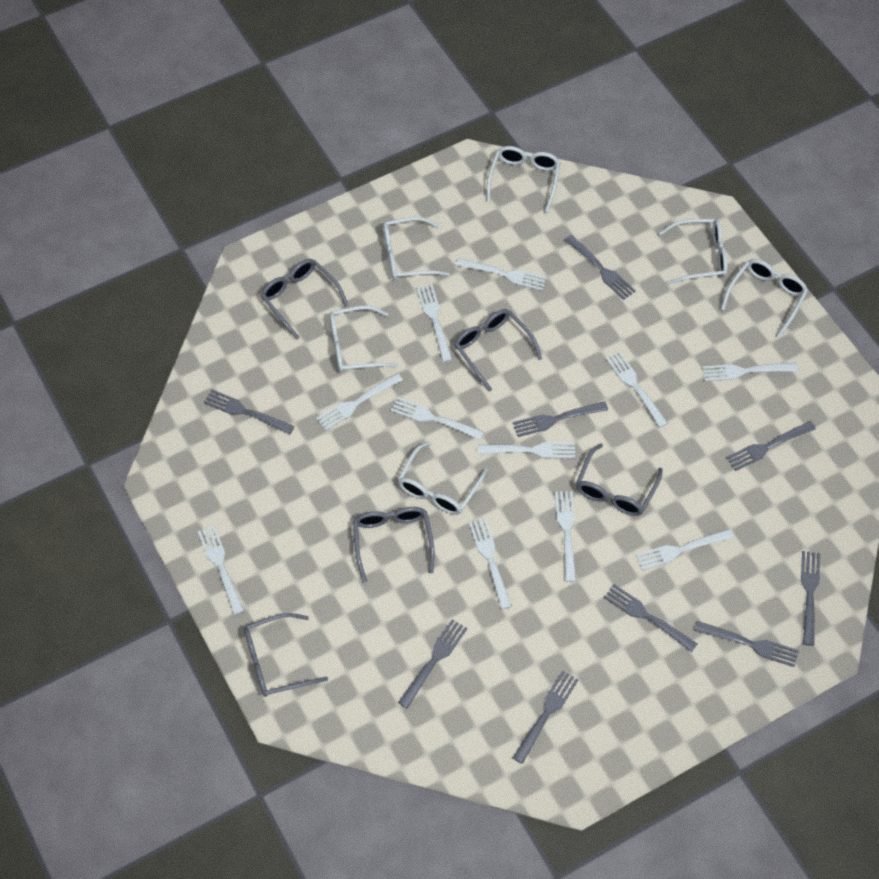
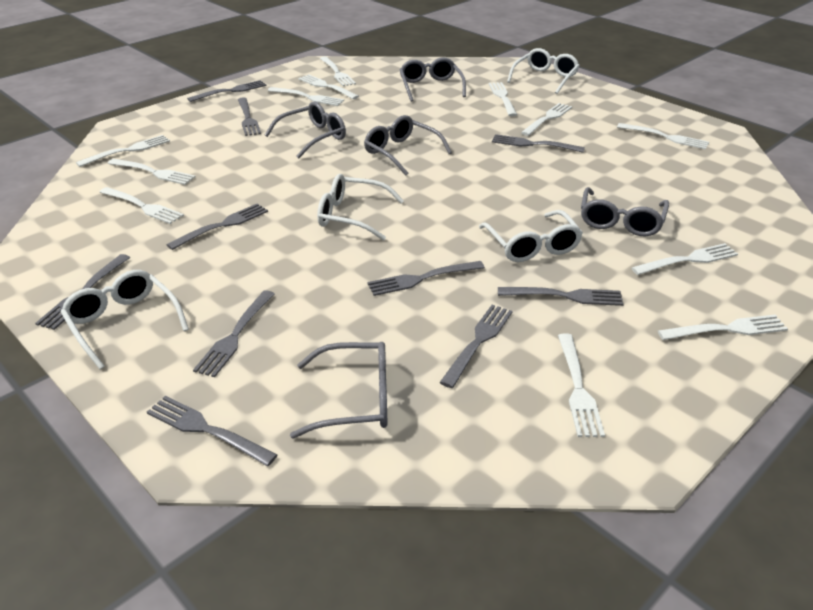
grey fork: [204,389,295,435] [398,619,467,709] [513,401,608,437] [513,671,578,764] [565,235,636,300] [604,584,697,652] [695,621,799,667] [726,421,816,471] [801,551,820,646] = 9 -> [35,254,130,330] [147,396,278,466] [166,204,268,250] [187,80,266,102] [193,290,275,377] [238,98,261,136] [367,261,485,296] [439,305,513,388] [492,134,585,153] [498,287,624,306] = 10
white fork: [198,525,244,615] [316,373,403,431] [391,397,484,440] [416,284,453,362] [455,258,547,291] [469,518,512,610] [478,442,575,458] [555,491,576,582] [606,351,668,428] [636,529,734,571] [702,363,798,381] = 11 -> [76,135,170,167] [100,187,184,224] [108,159,195,185] [268,87,344,106] [298,74,359,99] [320,57,356,86] [489,82,517,116] [521,103,572,136] [558,333,605,437] [617,123,709,150] [632,243,738,275] [658,314,788,340] = 12
white glasses: [329,306,399,372] [383,217,450,280] [397,441,488,515] [487,146,561,213] [659,219,728,284] [721,259,808,338] = 6 -> [61,270,189,369] [317,174,404,241] [479,210,583,262] [507,48,580,94] = 4

